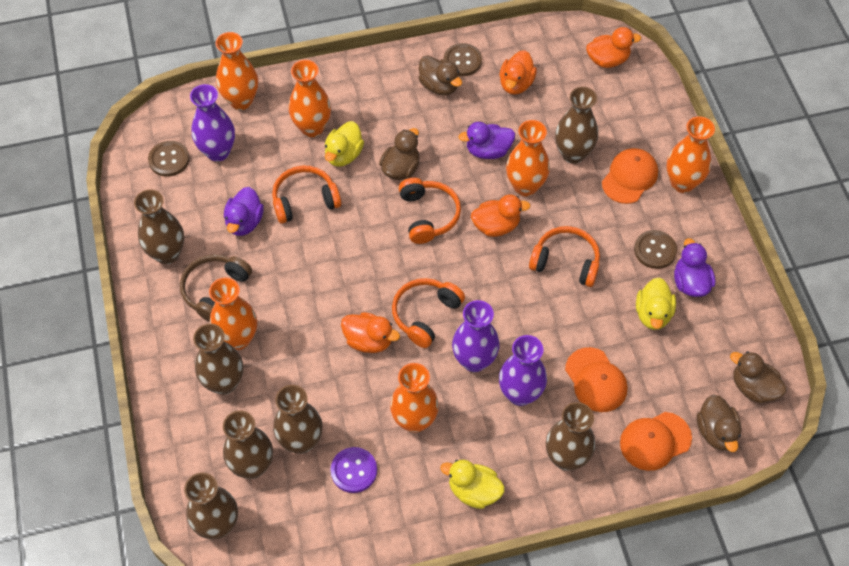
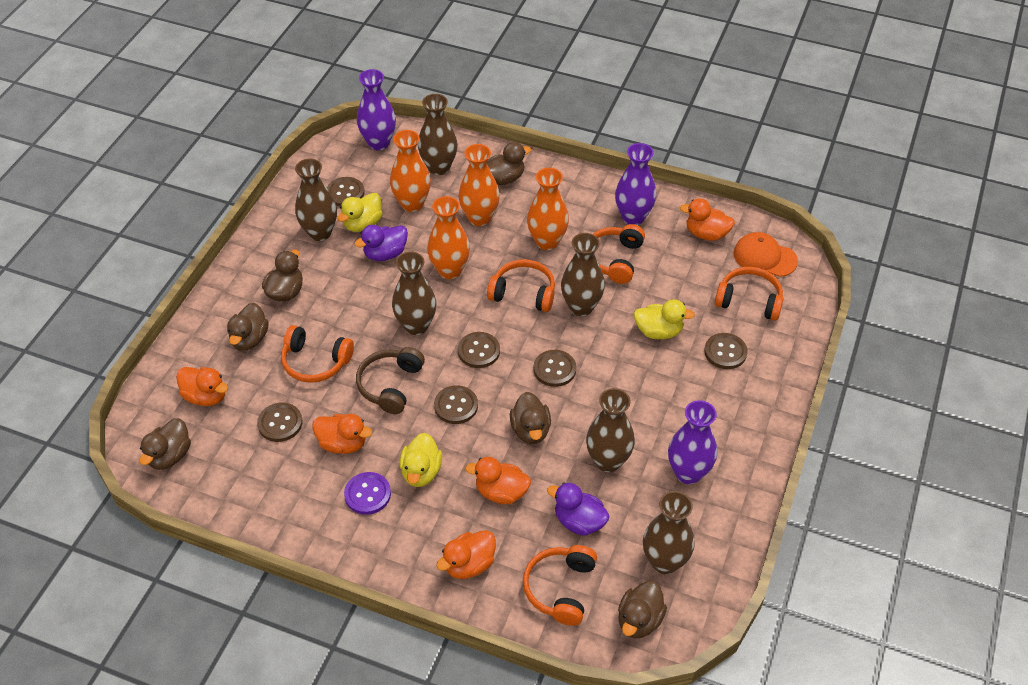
brown button: [148,141,189,177] [444,43,482,76] [634,230,677,269] = 3 -> [257,403,303,442] [327,177,365,206] [434,385,478,424] [458,332,500,368] [533,350,576,387] [704,333,748,369] = 6
brown duck: [379,128,419,180] [418,55,462,95] [697,394,742,452] [730,351,787,404] = 4 -> [139,418,191,470] [227,303,269,351] [262,250,303,302] [487,142,531,185] [510,392,551,444] [618,580,667,639] = 6
brown vase: [134,189,184,264] [184,472,238,539] [193,324,243,395] [223,410,273,479] [273,385,323,454] [546,402,595,471] [555,87,598,164] = 7 -> [295,159,337,241] [392,252,436,335] [418,94,458,175] [561,233,605,316] [586,388,635,472] [643,491,695,574] = 6
orange cap: [565,347,628,412] [602,148,658,204] [620,412,692,471] = 3 -> [734,232,798,277] = 1
orange duck: [341,312,400,353] [471,194,530,237] [499,50,537,95] [586,27,641,68] = 4 -> [176,367,228,406] [312,414,372,454] [436,530,496,579] [465,457,531,504] [680,198,735,241] = 5
orange headphones: [272,165,341,224] [392,278,465,348] [399,178,461,244] [529,226,600,287] = 4 -> [281,325,354,383] [487,259,555,312] [523,545,597,626] [593,224,645,284] [715,267,784,321] = 5
orange vase: [209,277,257,350] [216,32,258,110] [289,60,331,137] [390,363,439,433] [506,120,550,196] [666,116,715,193] = 6 -> [390,130,431,212] [427,196,470,279] [458,144,500,226] [527,168,569,250] = 4
purple duck: [224,187,264,236] [458,122,515,159] [674,238,715,297] = 3 -> [354,225,408,261] [547,482,610,536] = 2

